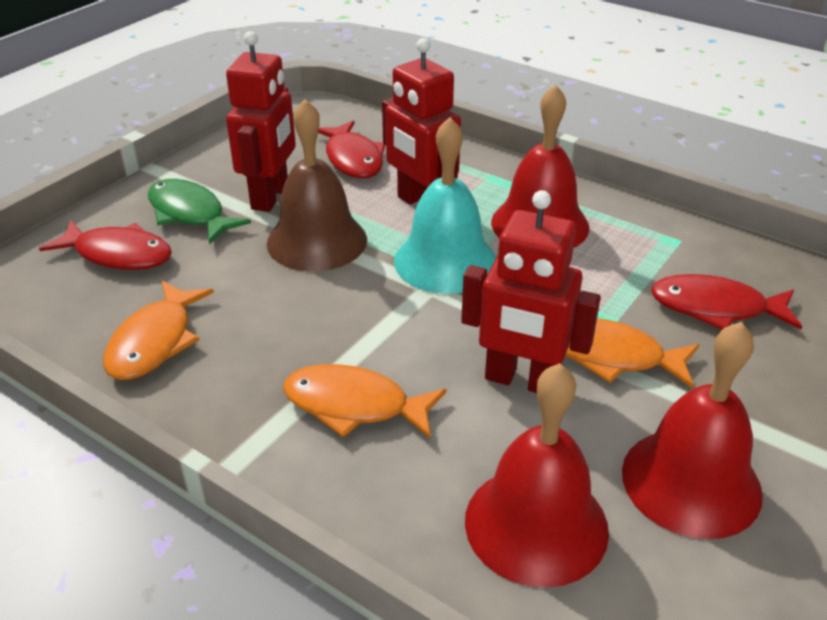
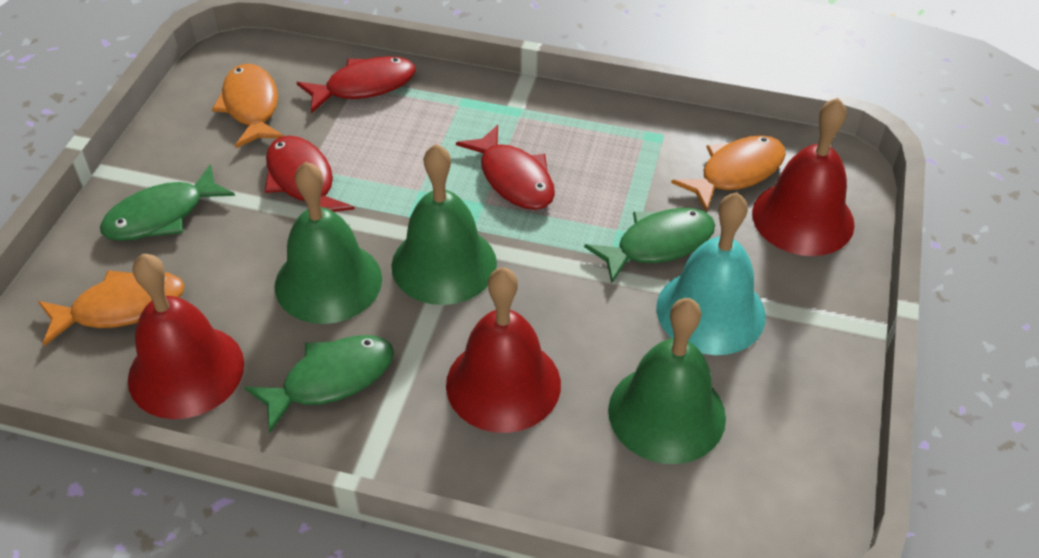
brown bell: [267,99,367,271] = 1 -> none = 0
green bell: none = 0 -> [275,162,382,324] [391,144,497,305] [608,298,726,464] = 3
green fish: [148,179,251,245] = 1 -> [100,164,235,241] [244,335,394,433] [584,208,715,283] = 3
red robot: [226,31,296,212] [382,38,461,205] [461,190,601,393] = 3 -> none = 0

